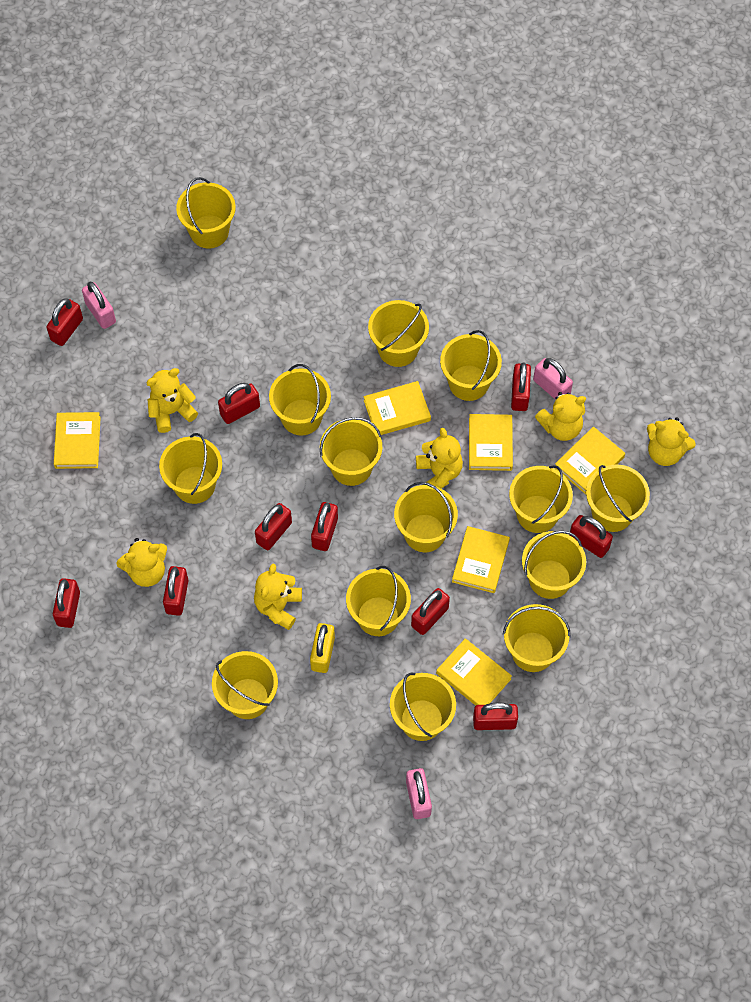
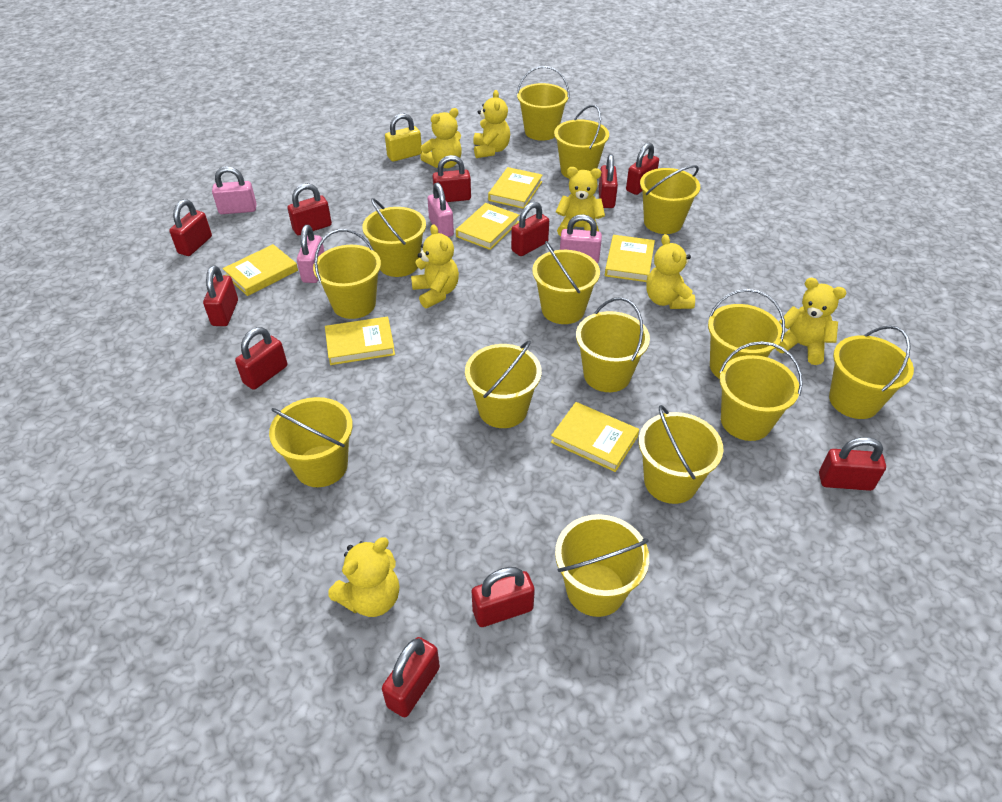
pink padlock: [82,282,116,329] [406,768,432,819] [533,358,573,400] = 3 -> [212,166,257,214] [297,225,325,283] [427,182,454,237] [560,214,602,263] = 4
red padlock: [46,298,83,346] [53,578,80,628] [163,566,188,616] [218,383,260,424] [255,503,292,550] [311,502,338,551] [411,588,450,635] [473,702,518,730] [511,362,531,411] [570,515,613,558] = 10 -> [169,199,212,256] [203,266,238,326] [235,327,287,390] [288,183,332,235] [382,637,440,717] [433,155,471,202] [472,567,535,627] [511,202,549,256] [599,154,618,208] [626,143,659,195] [819,437,886,491] = 11
yellow teddy bear: [116,538,167,587] [146,368,198,433] [254,564,302,630] [416,428,463,488] [535,392,586,441] [647,417,696,466] = 6 -> [328,537,399,617] [411,224,459,309] [420,108,462,168] [473,90,510,158] [556,167,605,237] [646,234,695,309] [775,278,847,365] = 7

